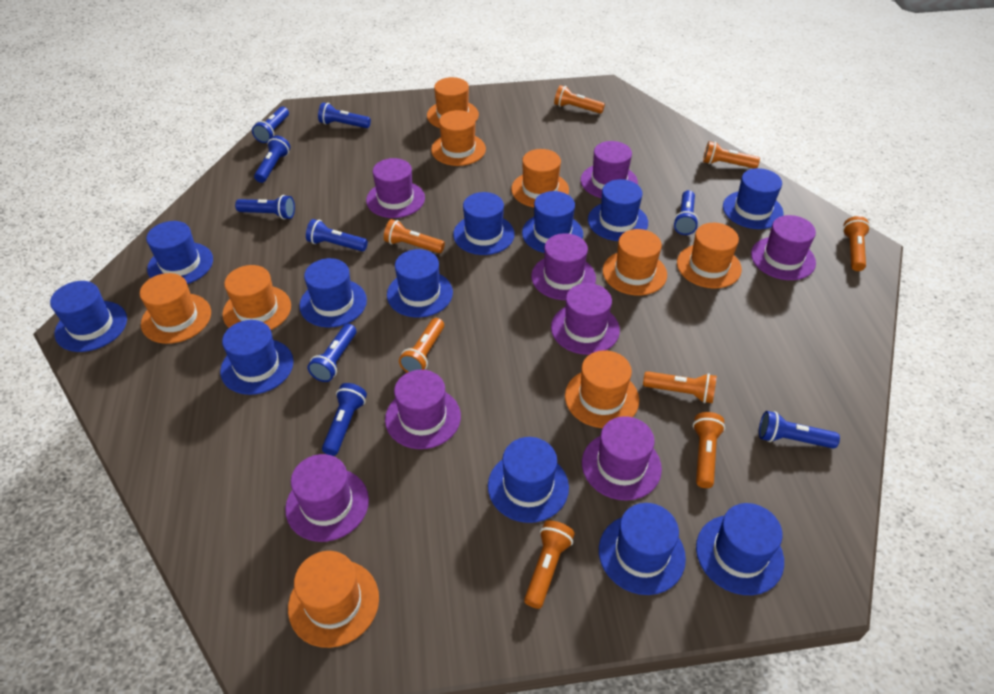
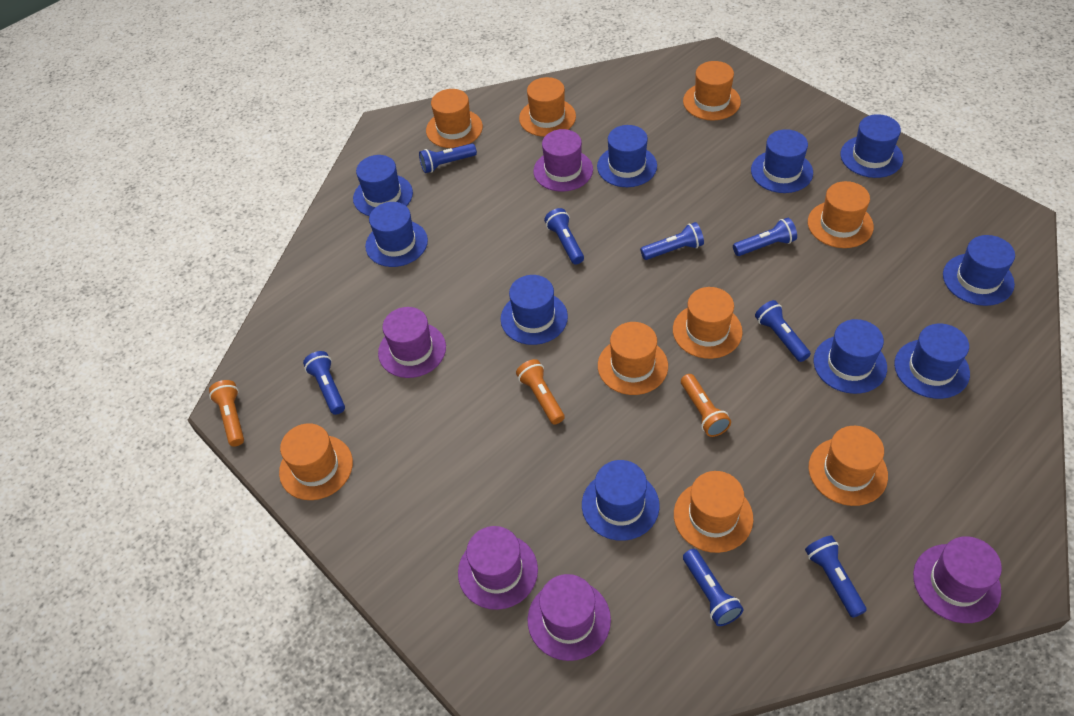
blue flashlight: [235,195,295,219] [252,107,289,143] [254,135,290,183] [306,219,368,252] [308,324,356,382] [318,103,371,128] [322,383,367,456] [673,190,699,235] [759,411,840,449] = 9 -> [303,351,345,415] [419,143,477,173] [544,208,584,264] [640,222,704,260] [683,549,744,626] [733,218,797,256] [755,300,811,362] [805,536,867,618] = 8
blue hat: [50,281,127,352] [146,221,213,284] [220,320,294,395] [299,258,367,327] [387,249,453,318] [453,192,515,255] [488,437,569,523] [522,191,583,253] [588,179,648,241] [599,503,686,595] [696,503,784,595] [723,168,784,229] = 12 -> [353,155,413,216] [365,202,428,267] [501,275,568,345] [582,460,660,541] [597,125,657,187] [751,129,813,193] [813,319,887,394] [840,114,903,178] [894,324,970,399] [943,235,1015,306] = 10
orange flashlight: [384,219,445,253] [399,318,444,373] [524,521,575,609] [554,85,605,114] [643,371,717,403] [693,412,725,488] [703,141,760,169] [843,216,870,271] = 8 -> [209,380,244,447] [516,359,565,425] [681,374,731,437] = 3
purple hat: [285,454,369,542] [366,158,425,218] [385,370,461,449] [531,233,596,300] [551,283,620,355] [581,141,638,198] [582,416,662,501] [751,215,816,280] = 8 -> [378,307,446,378] [458,526,538,610] [528,574,611,661] [533,129,593,192] [913,536,1002,623] = 5

